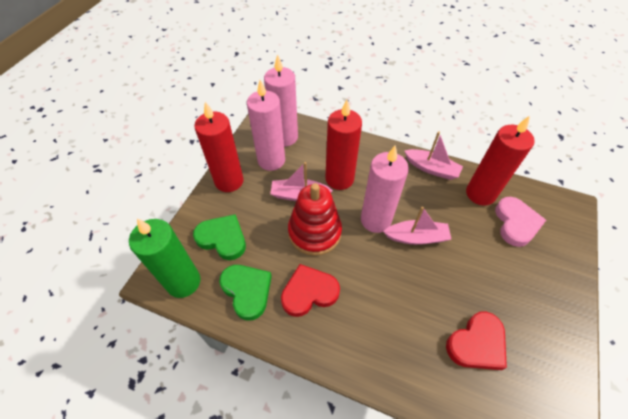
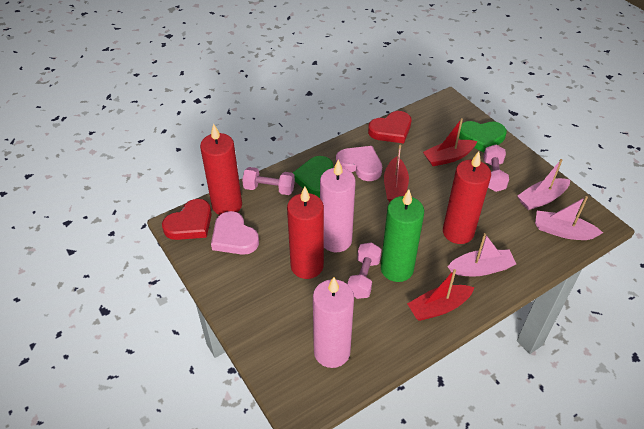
pink candle: [247,80,285,171] [264,54,298,147] [361,145,409,233] = 3 -> [313,277,354,368] [320,159,356,252] = 2
pink dumbbell: none = 0 -> [242,167,295,195] [347,242,382,299] [483,145,509,192] = 3
pink heart: [495,197,546,247] = 1 -> [211,211,259,255] [336,146,382,181] = 2
red boat: none = 0 -> [384,145,409,202] [407,269,474,321] [423,118,477,166] = 3
red stacking toy: [288,183,342,256] = 1 -> none = 0

